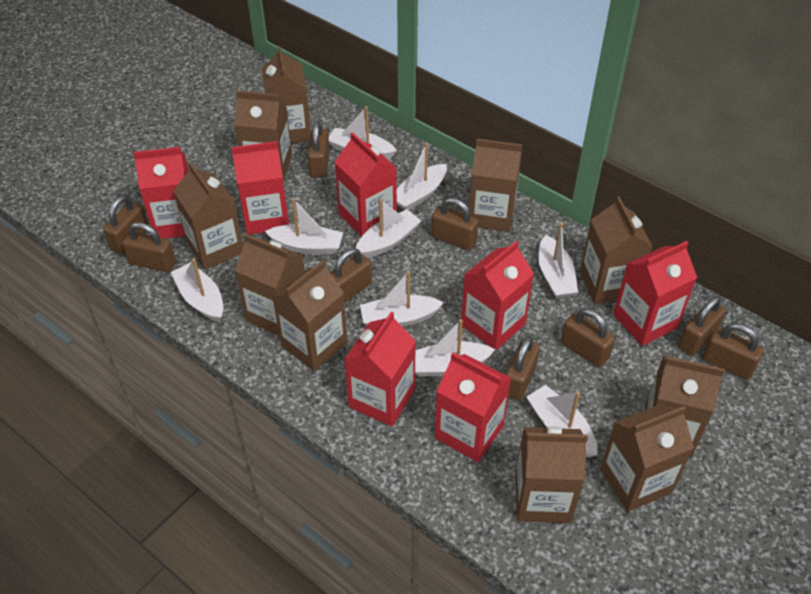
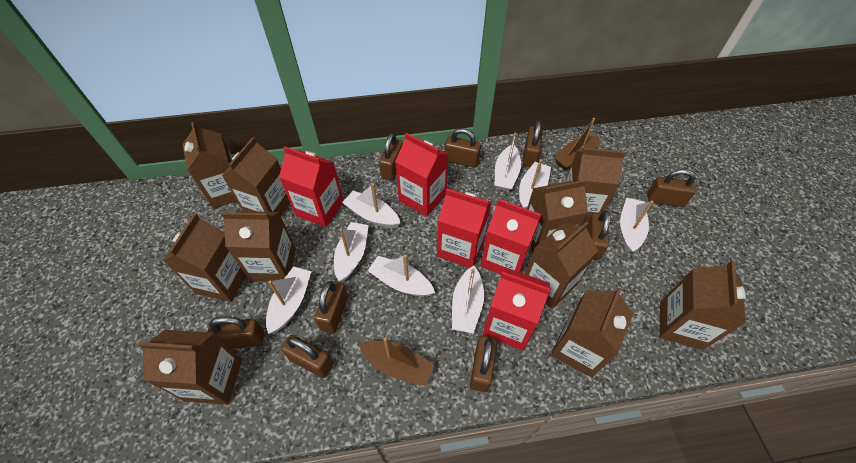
brown boat: none = 0 -> [359,338,435,386] [554,118,599,170] = 2
red carton: [133,147,189,239] [231,141,289,235] [335,132,397,237] [344,312,416,426] [435,353,511,462] [461,241,534,350] [613,241,697,346] = 7 -> [279,147,343,227] [395,133,448,217] [437,189,492,268] [480,199,542,274] [483,267,551,351] = 5
white boat: [171,258,223,322] [265,198,343,255] [328,106,397,160] [356,199,421,258] [360,271,444,327] [397,143,447,210] [415,319,495,377] [527,385,597,457] [538,223,578,298] = 9 -> [266,266,312,334] [334,222,369,282] [342,183,401,228] [368,255,435,297] [452,266,484,334] [495,133,521,191] [519,159,551,209] [620,198,654,253] = 8

